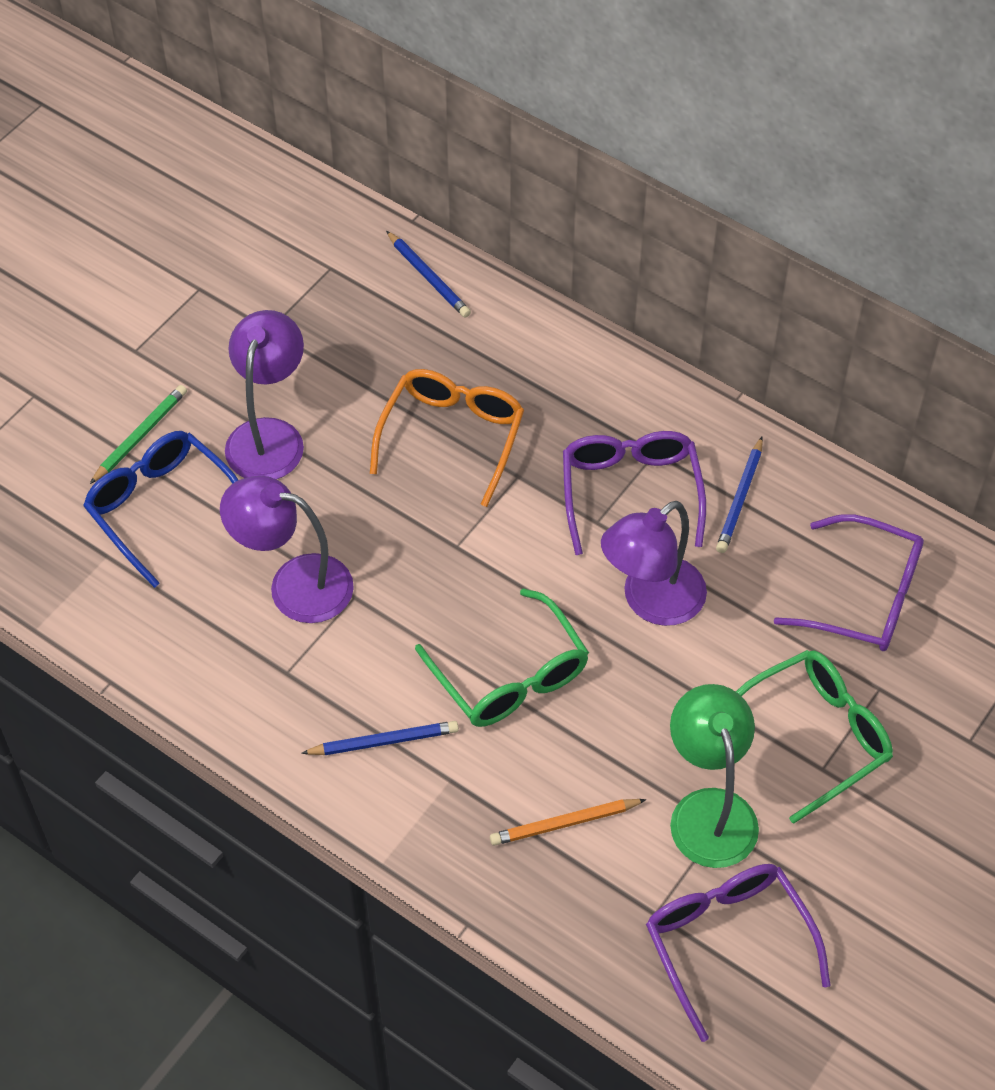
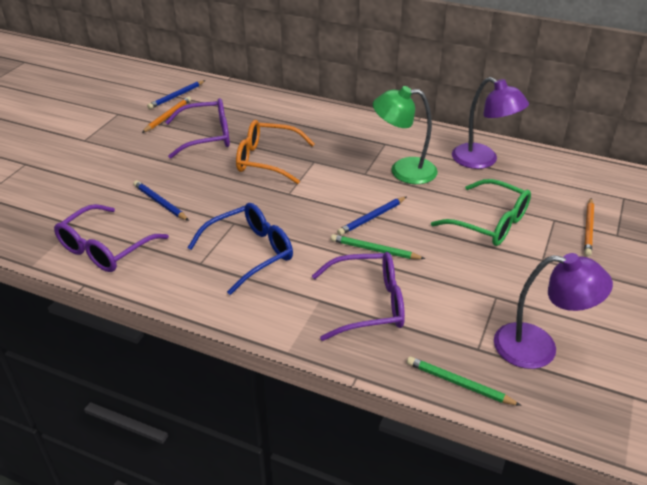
green glasses: [415,588,589,727] [736,650,893,824] = 2 -> [431,179,531,246] = 1
green pencil: [90,385,187,484] = 1 -> [331,234,425,259] [407,357,521,406] = 2
orange pencil: [490,799,646,846] = 1 -> [142,97,191,133] [584,198,594,256] = 2
purple lamp: [220,476,354,623] [225,310,304,479] [601,501,707,626] = 3 -> [452,77,529,169] [494,253,613,369] = 2

